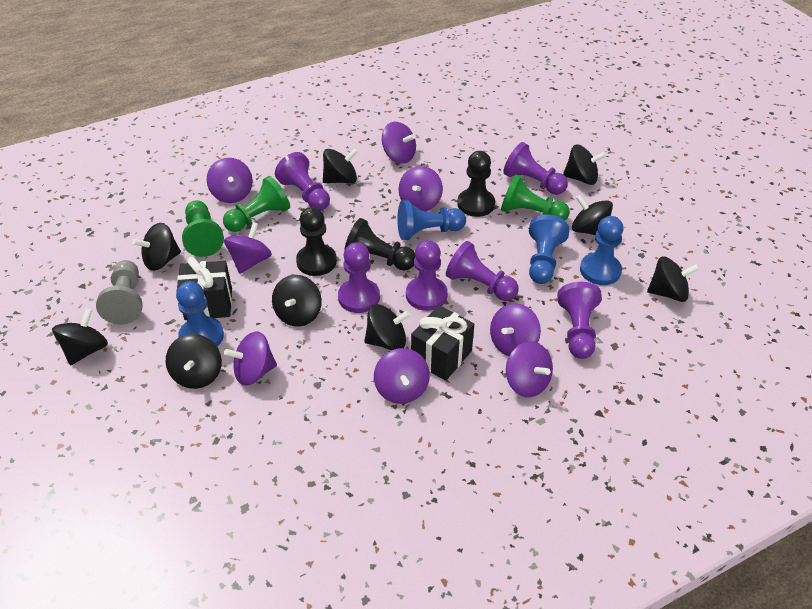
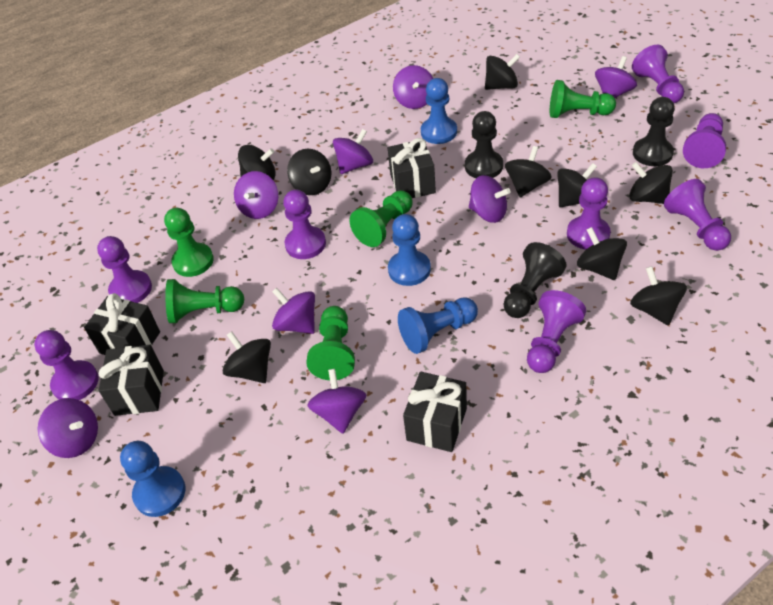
black gift: [176,257,232,320] [411,305,474,381] = 2 -> [84,293,160,355] [99,345,164,416] [388,138,436,198] [403,371,467,452] = 4
green pawn: [182,201,224,257] [223,176,290,232] [501,174,570,221] = 3 -> [164,208,214,277] [165,279,244,323] [306,306,355,380] [350,190,412,247] [550,80,616,118] = 5
grey pawn: [96,260,143,325] = 1 -> none = 0
purple pawn: [275,152,330,211] [338,242,380,313] [406,240,448,311] [446,241,518,301] [503,142,568,195] [557,282,602,359] = 6 -> [34,330,99,400] [97,236,152,303] [283,190,326,259] [527,290,586,373] [567,177,611,250] [632,45,684,103] [664,179,731,251] [683,113,726,168] = 8

